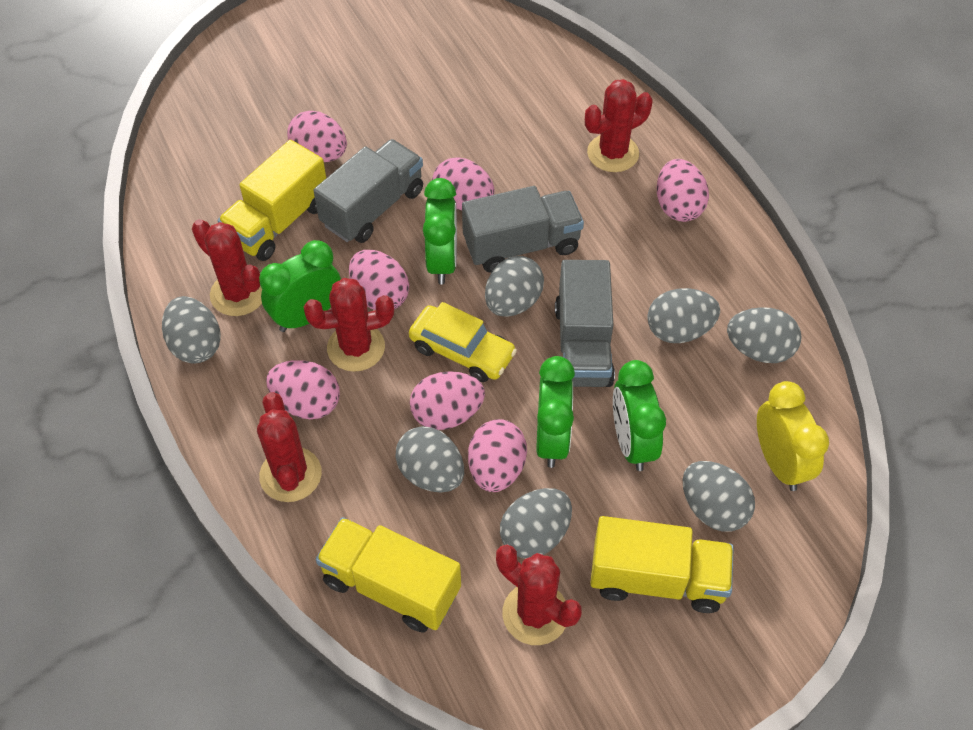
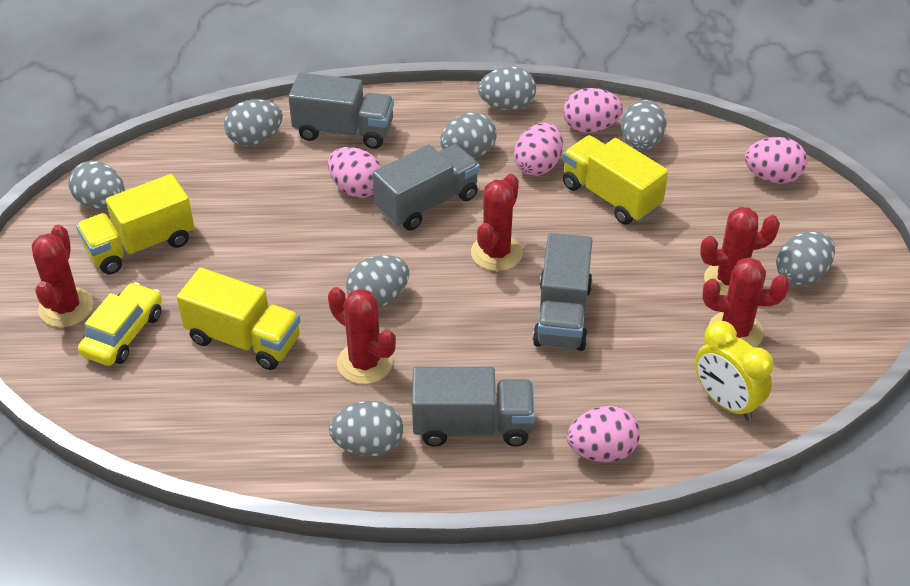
green clock: [259,240,341,332] [423,178,457,285] [536,356,575,468] [613,360,666,471] = 4 -> none = 0
grey egg: [162,296,221,364] [395,426,464,493] [485,256,544,317] [500,488,572,558] [647,288,720,343] [683,461,755,532] [727,307,801,363] = 7 -> [69,161,125,210] [224,99,283,146] [329,401,403,456] [346,255,409,308] [440,112,497,158] [478,67,536,111] [621,100,667,150] [776,231,835,286] = 8
grey truck: [313,139,423,243] [462,186,584,273] [555,260,615,387] = 3 -> [288,73,394,149] [373,144,480,230] [412,367,535,447] [533,233,592,351] = 4
pink egg: [266,360,340,419] [287,111,347,162] [349,250,409,310] [410,371,485,430] [432,157,495,210] [468,419,527,492] [656,159,709,222] = 7 -> [328,147,381,198] [514,123,563,176] [563,88,623,133] [567,406,640,462] [745,137,807,184] = 5

